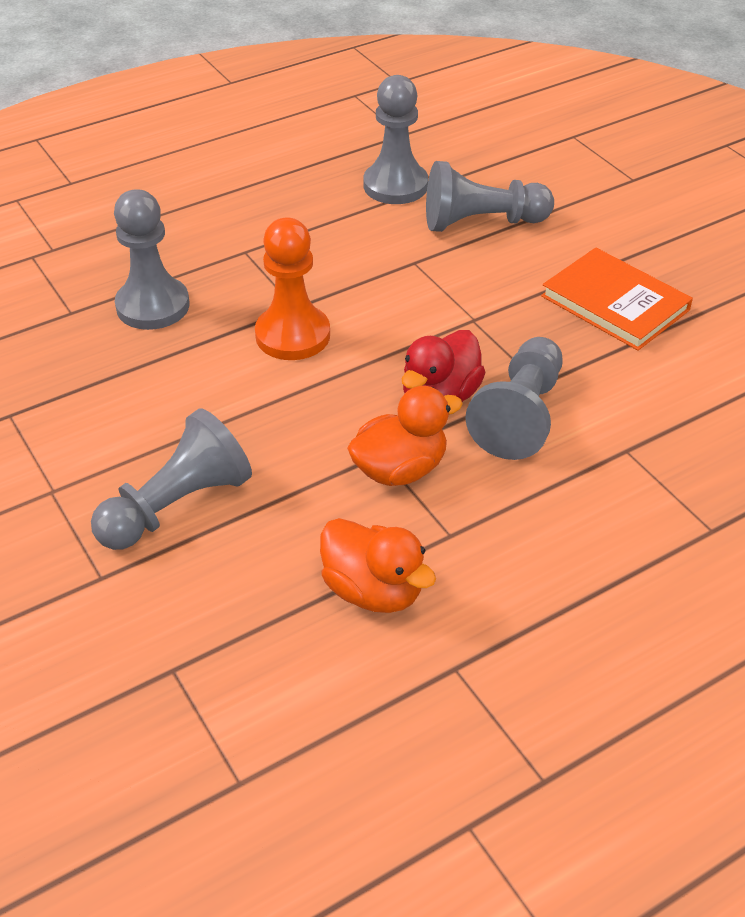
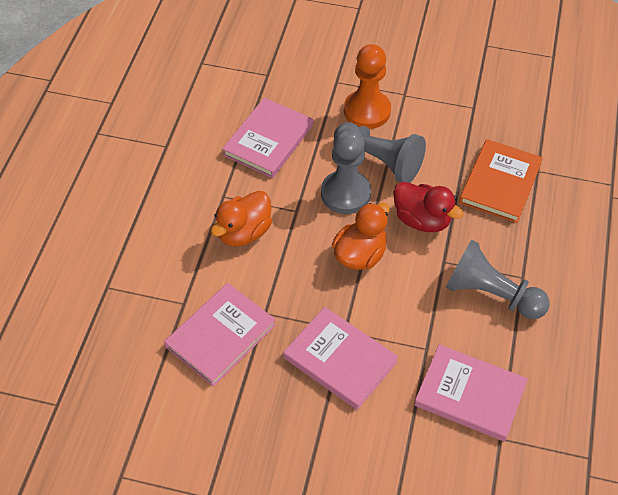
grey pawn: [91,408,252,550] [114,189,190,330] [364,75,428,204] [426,161,554,232] [465,337,563,460] = 5 -> [321,128,371,214] [334,122,426,183] [446,239,550,319] = 3
pink book: none = 0 -> [164,283,276,387] [222,98,313,178] [283,307,398,410] [414,344,528,442] = 4

